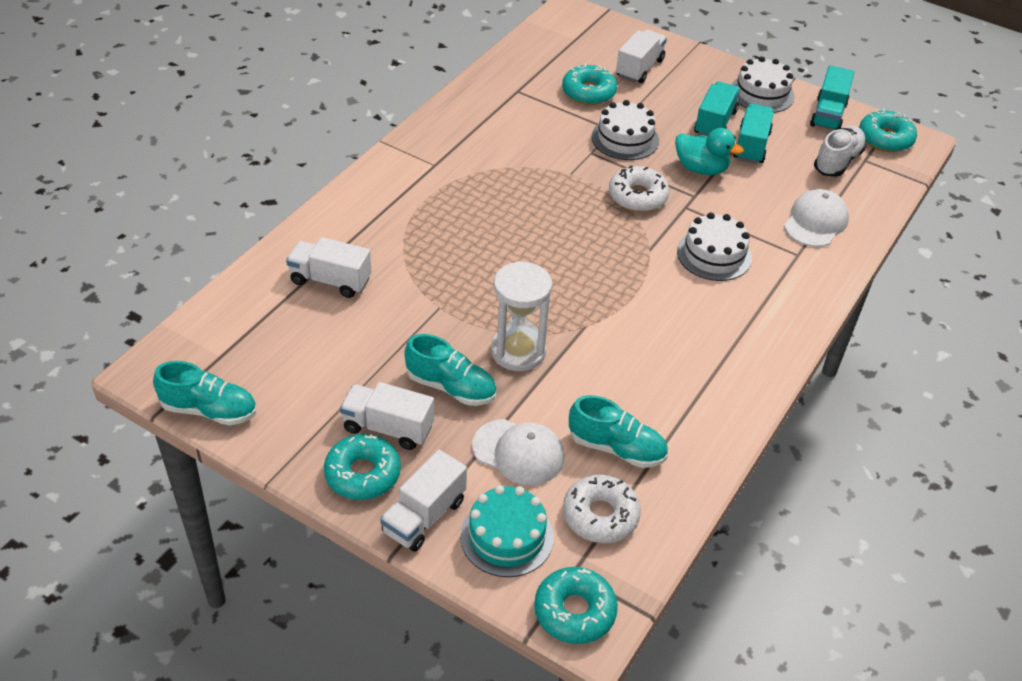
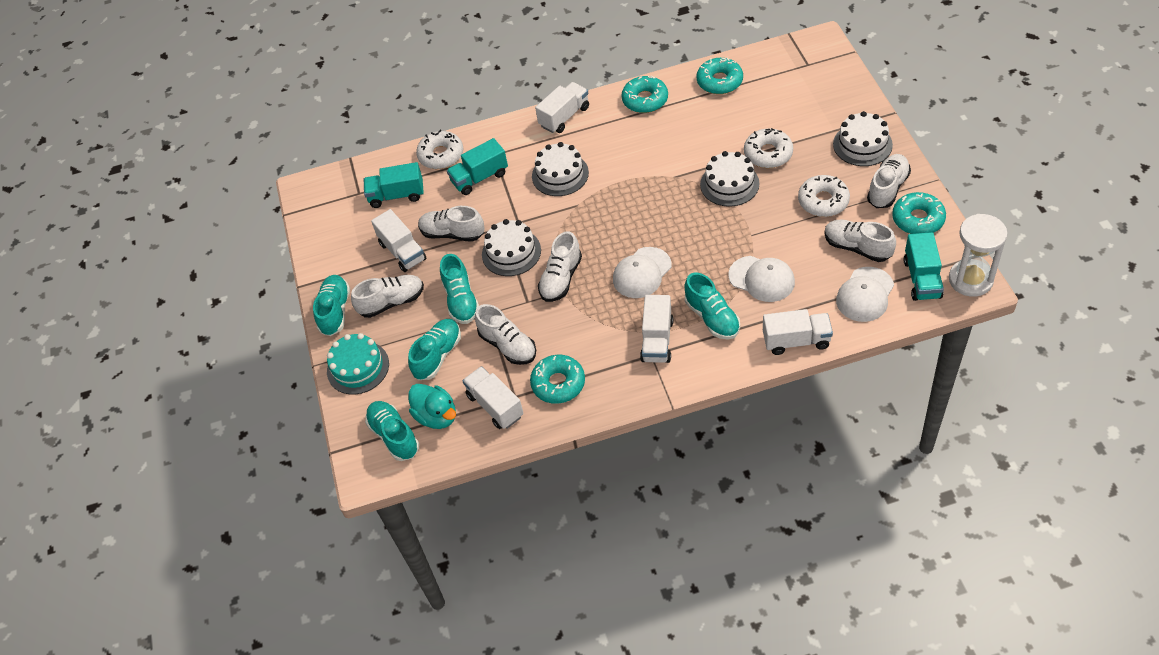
turquoise shoe: [153,361,257,426] [404,334,497,406] [569,395,668,468] = 3 -> [313,275,350,336] [365,401,419,461] [408,319,461,380] [440,254,479,324] [685,273,740,339] = 5
white cake: [591,100,659,160] [677,212,752,281] [731,57,795,113] = 3 -> [482,219,541,276] [532,142,589,196] [700,151,759,207] [833,111,893,166] = 4
white cap: [472,419,564,485] [784,189,849,247] = 2 -> [613,247,672,298] [728,256,795,302] [836,267,894,322] = 3
white donut: [563,475,641,543] [609,165,669,212] = 2 -> [416,130,463,169] [744,128,793,168] [798,175,850,217] = 3
white shoe: [814,126,867,177] = 1 -> [351,275,424,318] [418,206,484,242] [475,304,536,365] [538,231,582,302] [824,220,896,262] [867,154,911,208] = 6
white truck: [286,237,371,298] [340,382,434,450] [380,450,467,552] [616,30,667,83] = 4 -> [371,209,426,272] [462,366,524,429] [535,82,589,133] [640,295,673,363] [763,309,833,355] = 5

